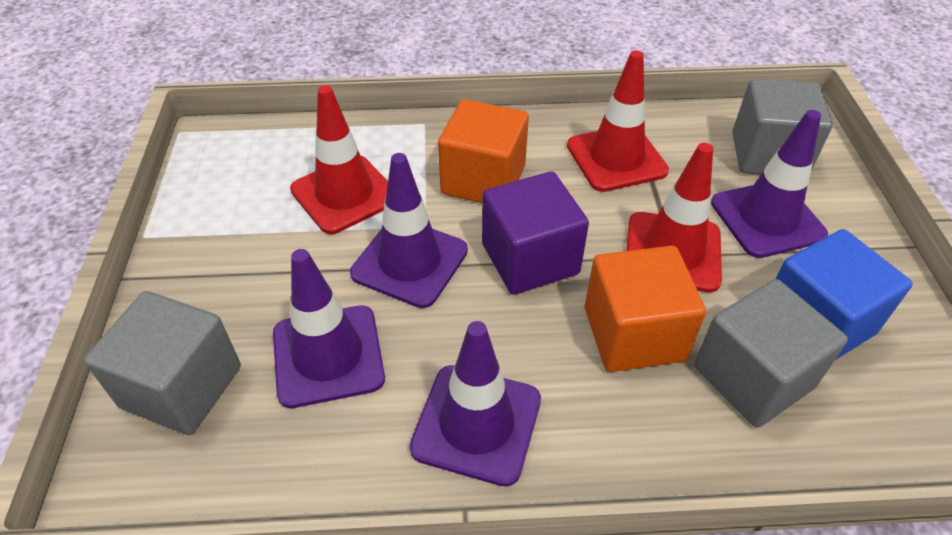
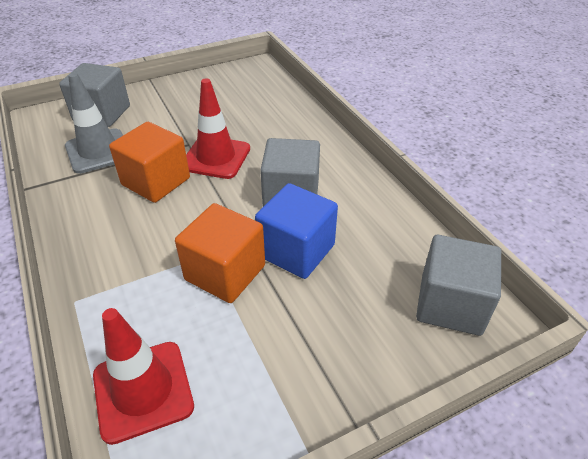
grey traffic cone: none = 0 -> [65,73,123,174] = 1
purple cube: [482,171,589,295] = 1 -> none = 0
purple traffic cone: [273,249,385,408] [350,153,468,308] [410,321,541,487] [711,110,828,258] = 4 -> none = 0
red traffic cone: [290,85,388,234] [567,51,669,192] [626,143,722,292] = 3 -> [93,308,194,445] [186,78,250,179] = 2

